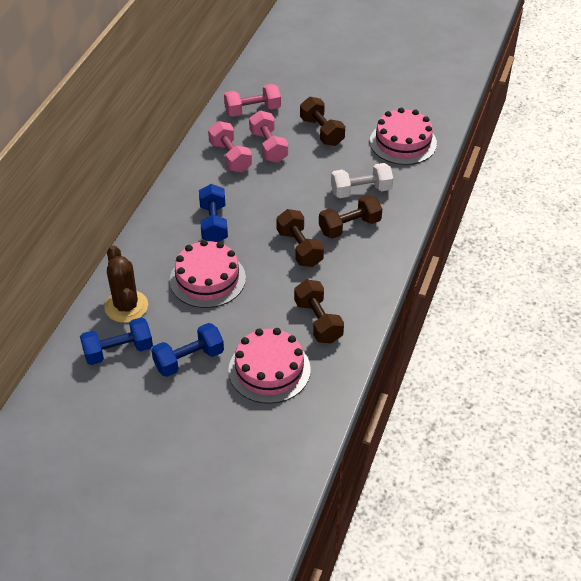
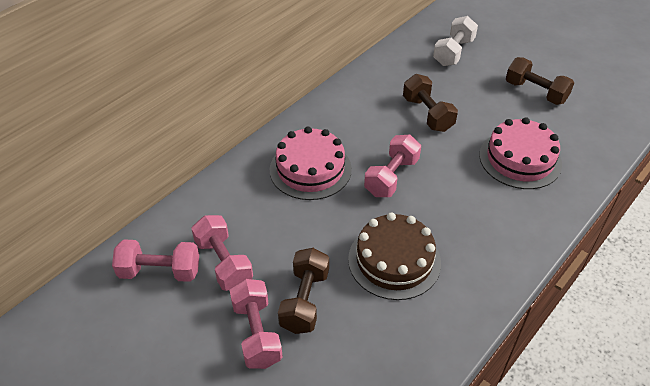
blue dumbbell: [80,317,153,365] [151,323,224,377] [199,184,228,242] = 3 -> none = 0
brown cactus: [104,245,148,323] = 1 -> none = 0
brown cake: none = 0 -> [348,213,441,300] = 1
brown dumbbell: [276,209,324,267] [294,280,344,343] [300,97,345,146] [319,195,382,239] = 4 -> [278,248,329,334] [403,74,458,132] [506,57,574,105] = 3
pink cake: [170,240,246,308] [228,328,311,404] [370,108,437,165] = 3 -> [270,126,352,200] [479,117,562,189] = 2
pink dumbbell: [208,121,252,172] [224,84,281,117] [249,110,288,163] = 3 -> [112,240,199,282] [191,215,253,291] [230,279,283,369] [364,135,421,197] = 4

